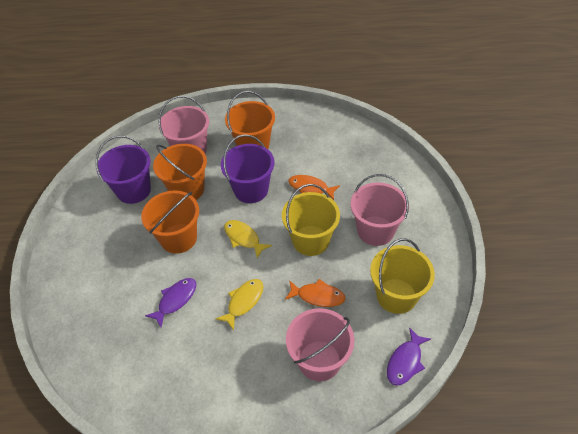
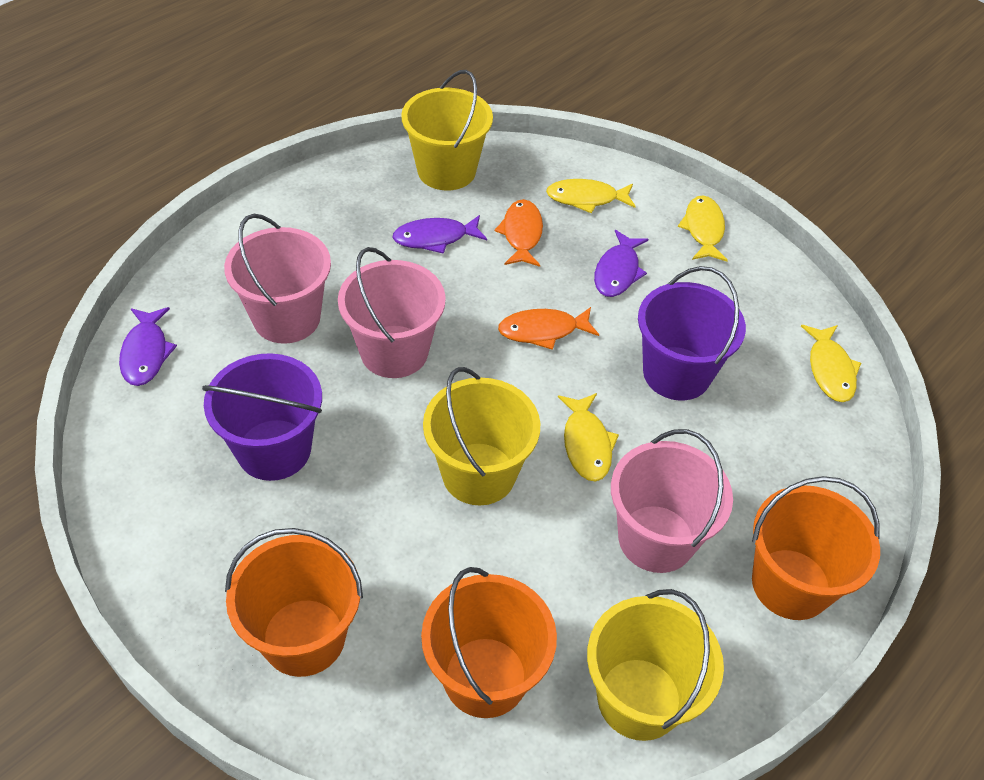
purple fish: [145,278,196,327] [387,327,431,386] = 2 -> [119,307,177,386] [392,215,487,254] [594,230,648,297] = 3
yellow bucket: [282,184,340,256] [370,239,435,314] = 2 -> [401,70,493,191] [423,367,540,505] [587,589,724,741] = 3
yellow fish: [216,279,264,330] [224,220,272,259] = 2 -> [546,179,636,213] [558,393,619,482] [678,195,728,262] [801,325,861,402] = 4

